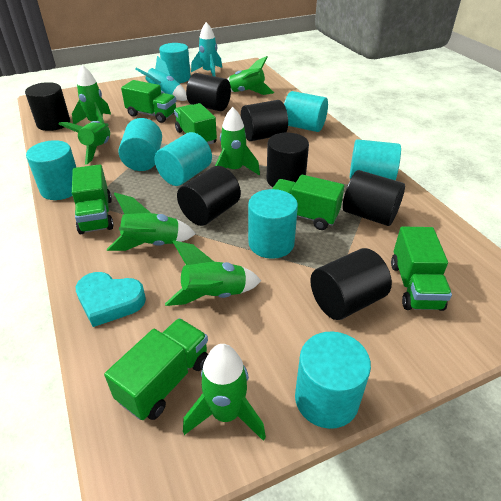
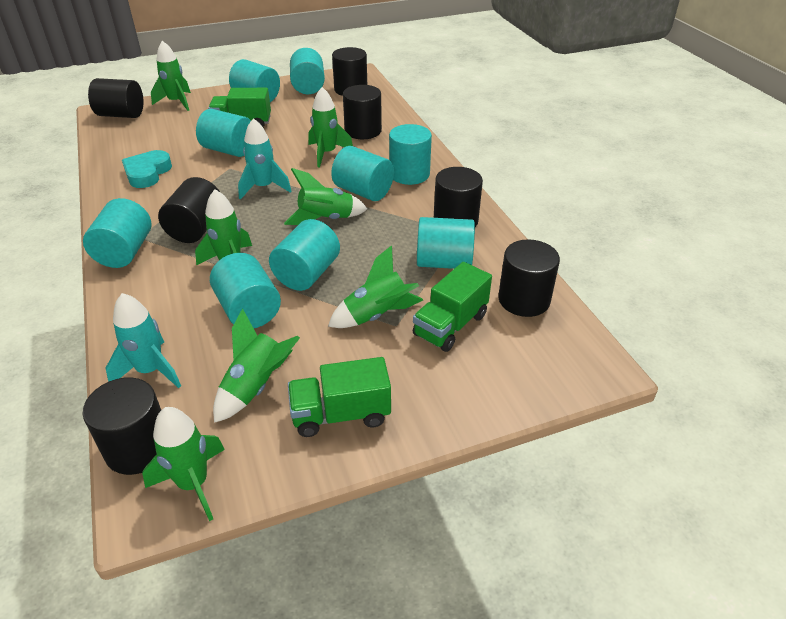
green truck: [72,164,114,234] [104,318,208,420] [121,80,176,123] [174,103,217,145] [272,175,344,230] [391,227,452,311] = 6 -> [208,88,271,127] [288,357,391,437] [413,262,492,352] = 3
turquoise cylinder: [26,140,77,200] [119,118,162,171] [155,132,212,186] [159,43,191,83] [248,189,298,259] [284,91,328,132] [295,331,371,429] [350,139,401,180] = 8 -> [83,198,151,268] [196,109,251,157] [210,253,281,328] [229,59,280,102] [269,219,340,291] [290,48,325,94] [331,146,394,201] [389,124,432,185] [417,217,475,269] = 9

